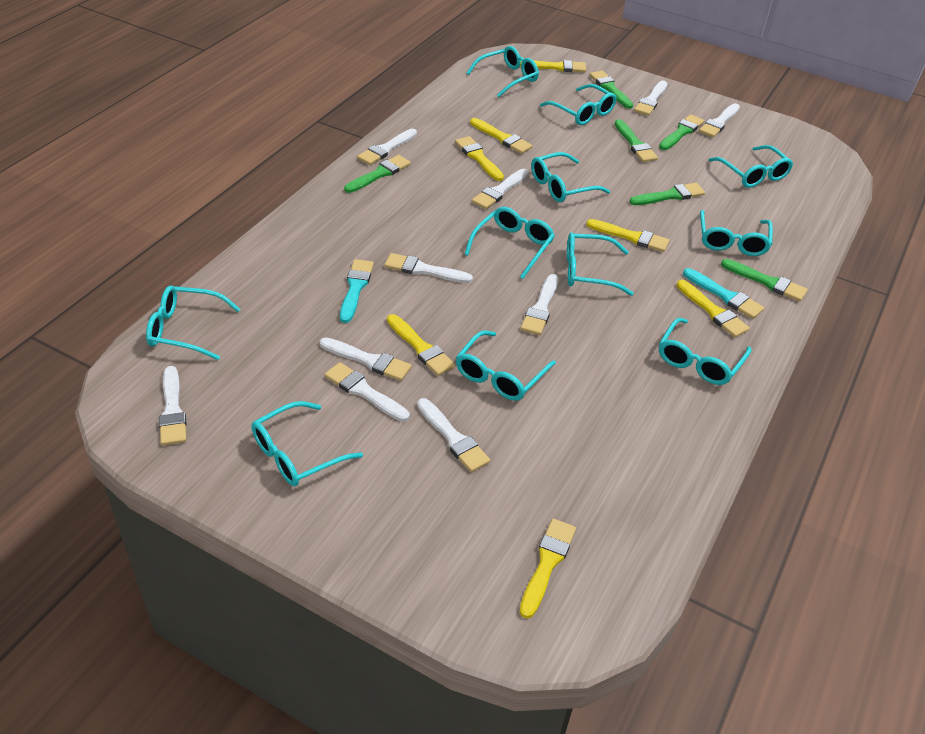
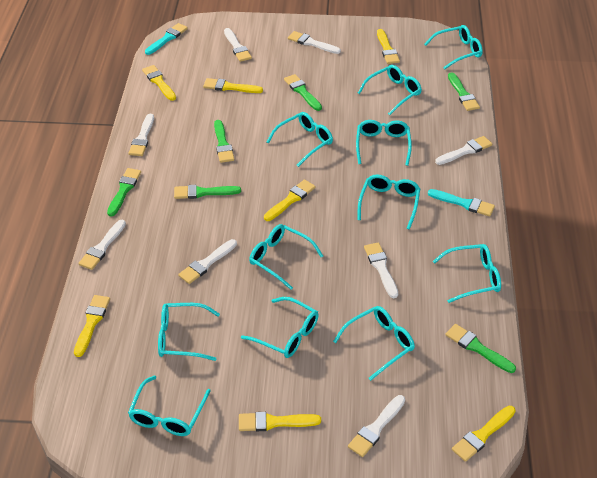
white brush: [159,366,187,445] [320,337,411,381] [325,362,410,422] [357,129,417,165] [384,253,473,283] [417,398,490,472] [472,169,529,209] [520,274,559,335] [634,81,667,116] [699,103,740,137] = 10 -> [78,220,126,270] [129,114,154,156] [178,239,237,284] [224,28,252,62] [288,31,341,54] [348,395,405,457] [364,242,398,298] [435,136,492,165] = 8

